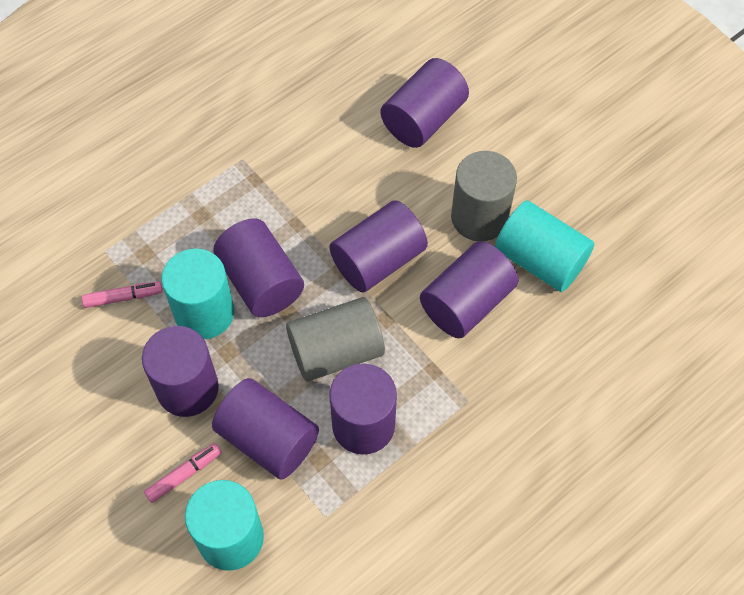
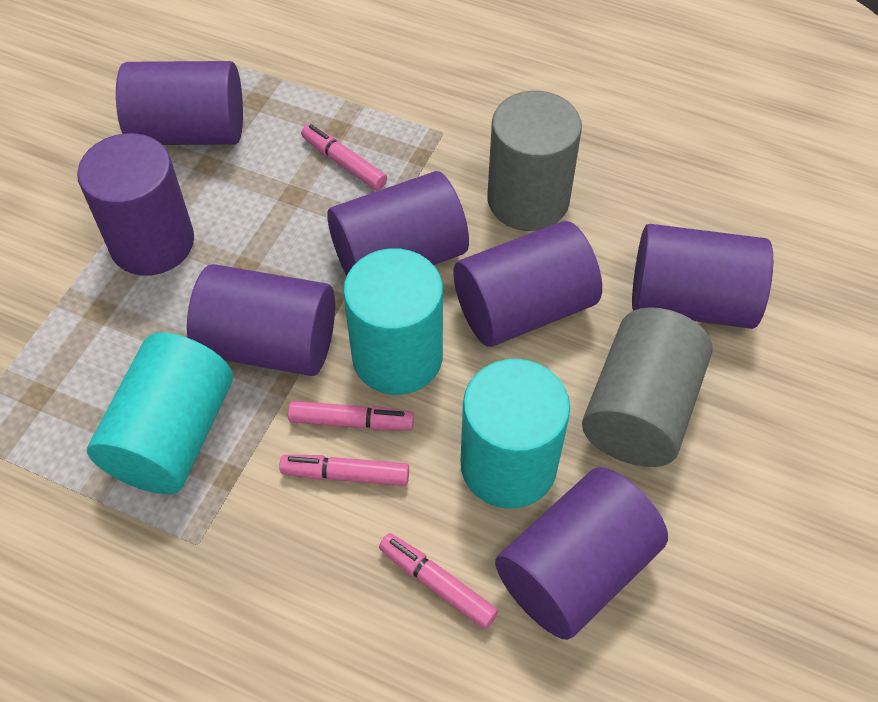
pink marker: [82,282,163,308] [144,443,222,503] = 2 -> [279,455,409,486] [288,401,414,430] [301,124,387,191] [379,533,498,629] = 4

